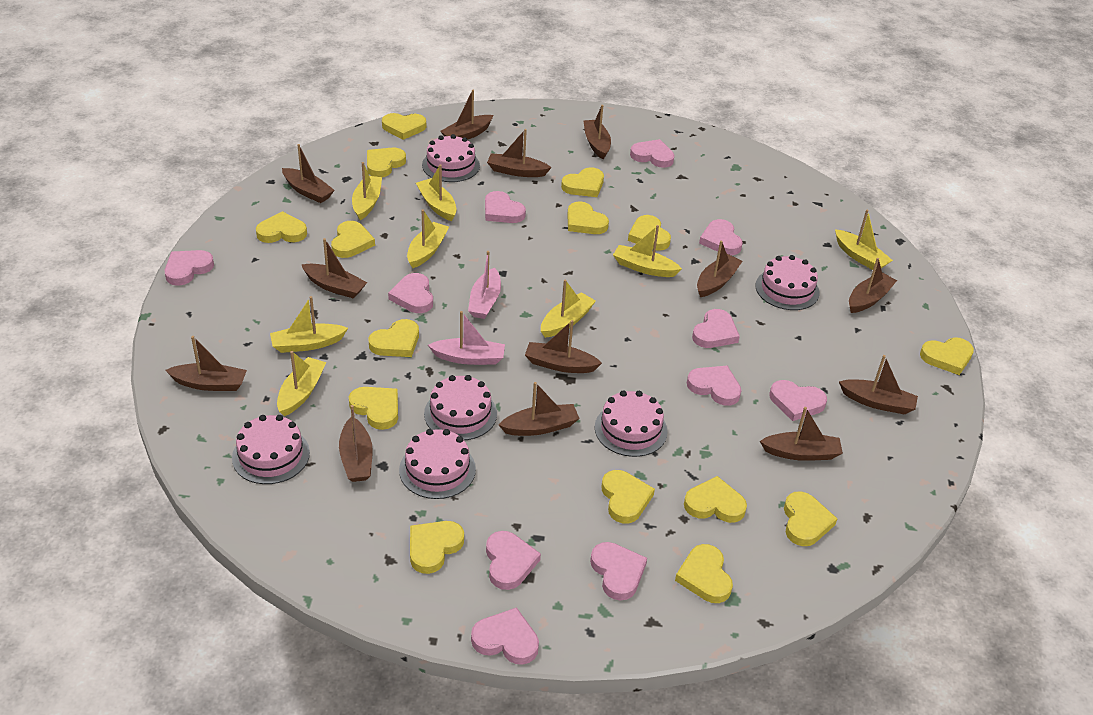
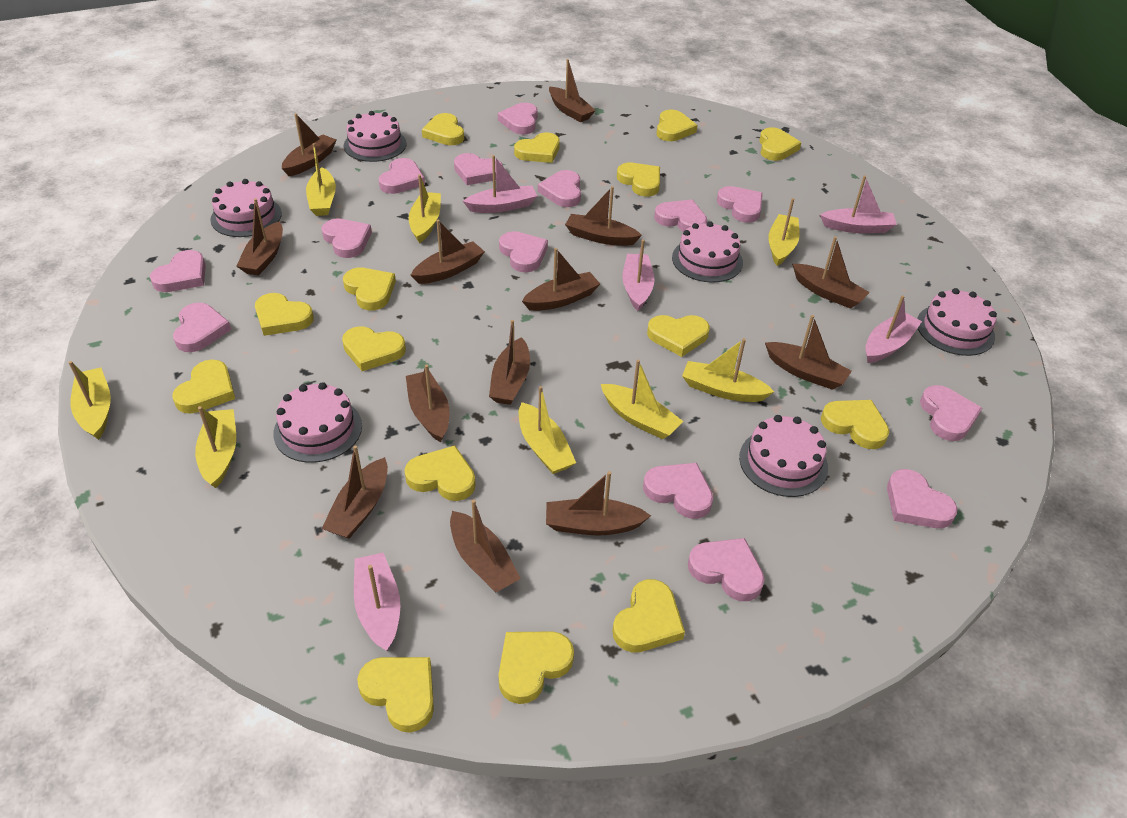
pink boat: [428,311,505,365] [468,251,501,319] = 2 -> [354,552,400,651] [463,155,537,213] [622,239,655,311] [820,175,897,233] [865,295,922,363] = 5
pink heart: [165,250,214,286] [388,273,433,313] [471,607,539,665] [485,191,526,223] [486,531,541,590] [590,542,647,600] [630,139,675,168] [687,366,742,406] [692,309,740,348] [699,219,743,255] [769,380,827,421] = 11 -> [150,250,206,292] [173,303,231,352] [321,219,372,258] [379,158,425,194] [454,153,503,185] [498,103,538,134] [499,231,548,272] [538,170,581,207] [643,463,713,519] [654,200,707,232] [688,538,765,601] [717,186,763,223] [887,469,957,528] [920,385,982,441] = 14

